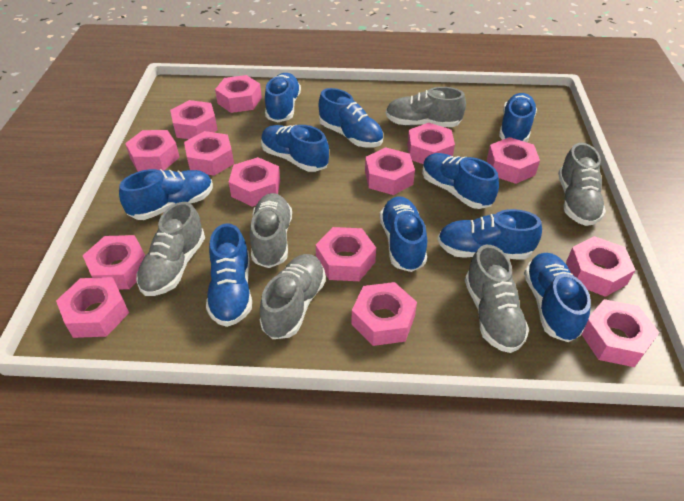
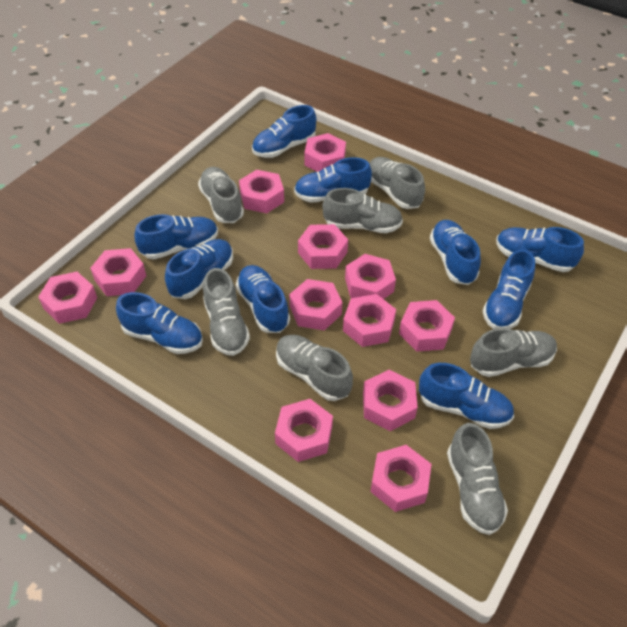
grey shoe: [136,202,205,296] [250,193,292,268] [260,254,326,339] [386,87,466,127] [465,245,529,353] [558,143,606,226] = 6 -> [198,167,244,223] [203,268,250,356] [276,335,353,401] [322,188,403,233] [369,157,425,209] [447,423,508,535] [470,328,557,377] = 7
pink nut: [56,277,129,338] [82,235,145,290] [125,130,180,172] [170,100,218,139] [184,131,234,176] [215,75,262,113] [229,157,280,207] [316,227,376,281] [351,282,417,346] [365,147,415,195] [407,123,455,164] [487,137,540,184] [566,236,635,297] [581,299,660,367] = 14 -> [38,272,97,324] [90,248,146,296] [239,170,284,213] [275,399,333,462] [290,279,342,330] [298,224,348,269] [304,133,346,172] [343,294,396,347] [345,254,396,299] [363,370,418,431] [370,445,431,512] [399,300,455,352] = 12

